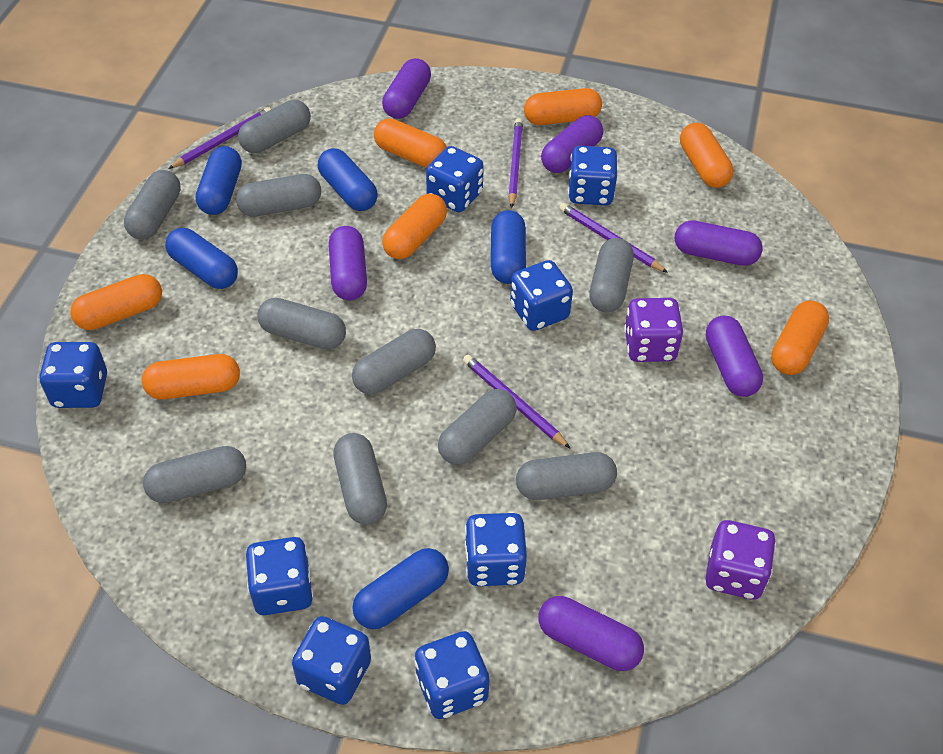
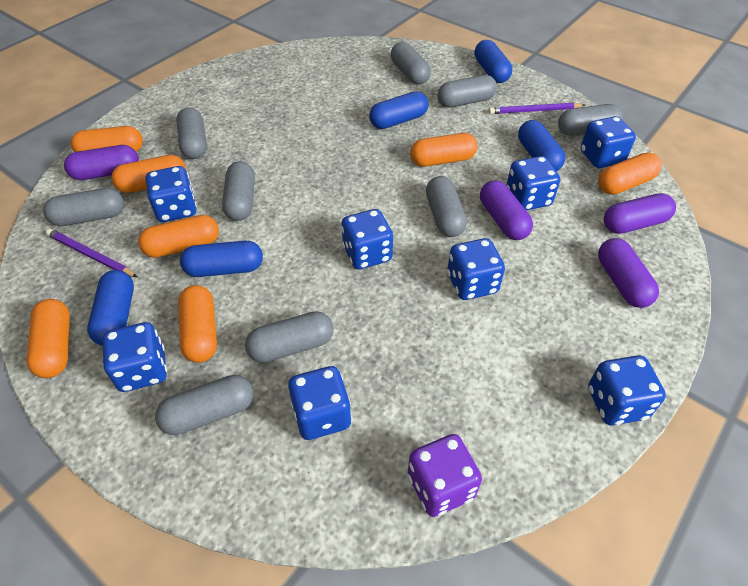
grey capsule: [124,170,181,239] [143,446,246,503] [236,174,321,217] [238,100,311,153] [257,298,346,350] [333,433,387,525] [352,329,436,394] [438,389,517,465] [516,452,617,500] [589,238,634,312] = 10 -> [43,188,124,226] [155,375,254,435] [176,108,207,159] [222,161,255,221] [245,311,334,363] [391,42,431,84] [426,176,467,237] [438,75,497,108] [558,104,623,136] = 9
purple capsule: [329,226,367,301] [382,58,431,119] [538,596,644,671] [541,115,603,173] [675,220,763,266] [706,316,763,397] = 6 -> [64,145,139,180] [480,180,533,240] [598,238,659,308] [604,193,676,234] = 4
purple dice: [624,298,683,362] [705,520,776,600] = 2 -> [408,434,482,517] = 1
purple pencil: [168,107,271,169] [463,355,570,448] [508,118,523,208] [559,203,668,273] = 4 -> [46,229,137,277] [489,103,585,114] = 2

